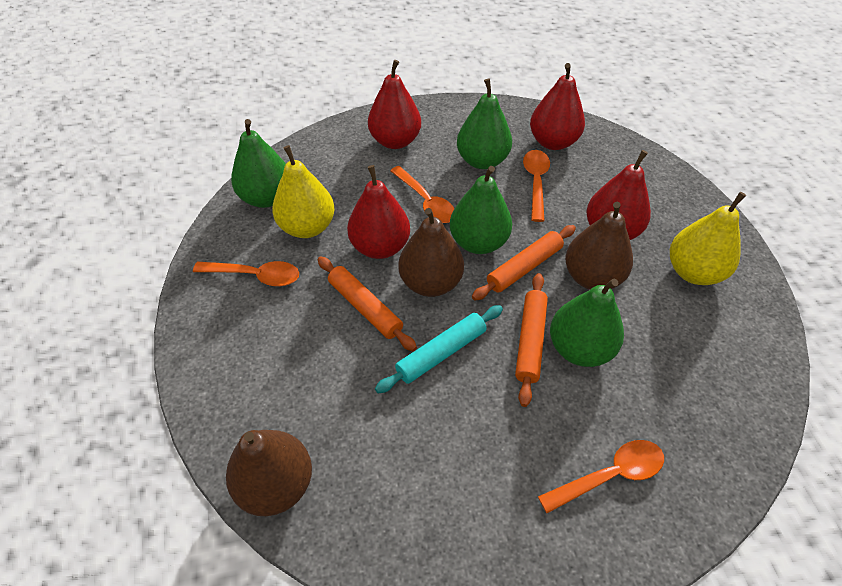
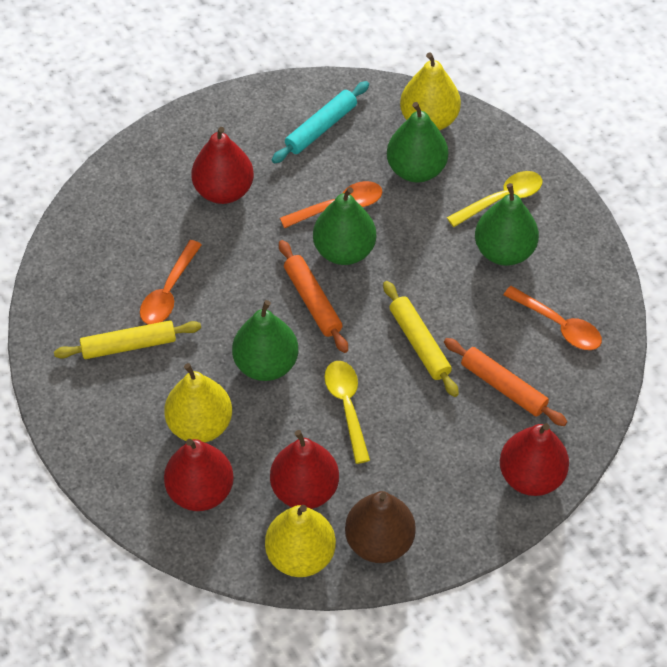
brown pear: [226,430,312,516] [398,208,464,297] [565,202,633,290] = 3 -> [345,491,416,563] = 1
orange rolling pin: [317,256,417,352] [472,225,576,300] [515,273,548,407] = 3 -> [279,240,348,353] [444,338,567,426] = 2
orange spoon: [193,261,299,286] [390,166,454,223] [523,150,550,222] [538,440,664,513] = 4 -> [140,240,202,324] [280,181,382,228] [503,286,602,350] = 3
yellow pear: [272,145,335,238] [670,192,746,285] = 2 -> [164,363,232,442] [265,505,336,577] [400,52,461,130] = 3
yellow rolling pin: none = 0 -> [54,320,201,359] [383,281,459,397] = 2
yellow spoon: none = 0 -> [324,361,370,464] [447,171,542,227] = 2

